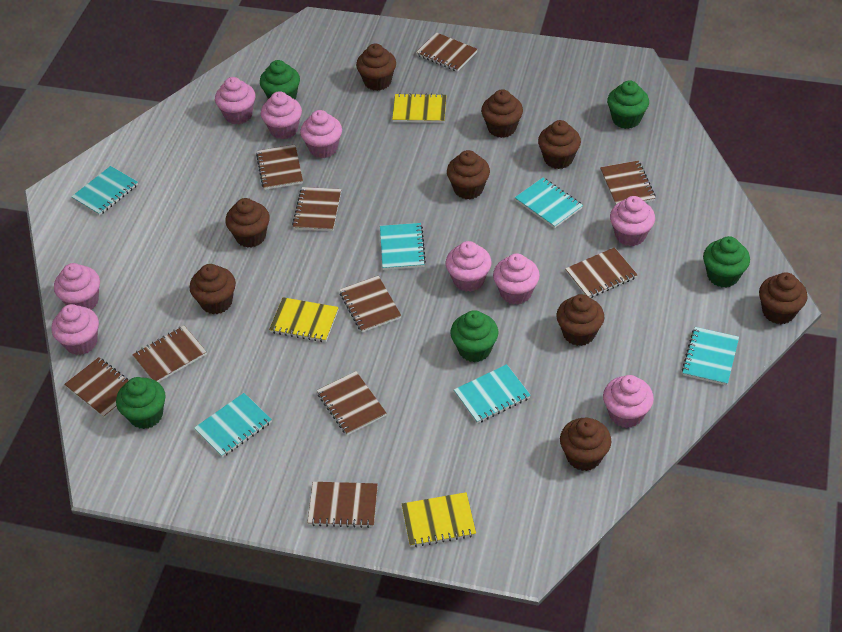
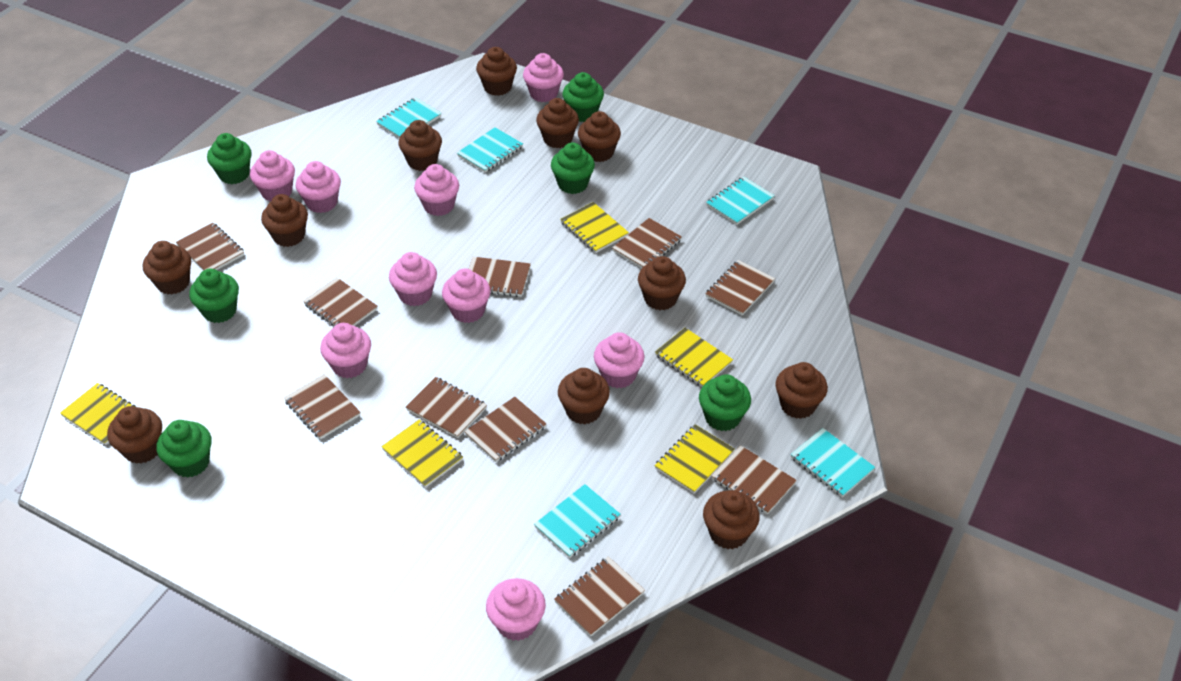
brown cupcake: [189,264,236,314] [225,198,270,248] [356,44,396,91] [447,150,490,199] [481,89,523,138] [538,120,581,169] [556,294,604,346] [560,418,612,471] [759,272,807,324] = 9 -> [107,406,162,464] [143,241,191,295] [261,194,308,247] [399,120,442,171] [476,47,517,96] [536,98,579,148] [558,368,610,424] [578,111,621,162] [638,256,686,310] [703,490,760,549] [775,362,828,419] = 11
green cupcake: [116,377,166,429] [260,60,300,99] [450,310,498,362] [607,80,649,129] [703,236,750,287] = 5 -> [157,420,212,478] [189,269,239,323] [207,133,252,184] [551,143,595,194] [562,72,604,122] [699,374,751,431] = 6
turquoise notebook: [71,166,138,216] [194,393,272,457] [380,223,426,270] [454,364,531,423] [515,178,583,228] [682,327,739,386] = 6 -> [376,97,442,138] [457,127,523,173] [534,484,621,558] [706,176,775,225] [791,428,875,497] = 5
yellow notebook: [269,297,339,342] [392,93,447,123] [402,492,476,547] = 3 -> [60,383,136,445] [382,419,463,488] [560,202,629,253] [655,328,733,387] [655,424,735,494] = 5

